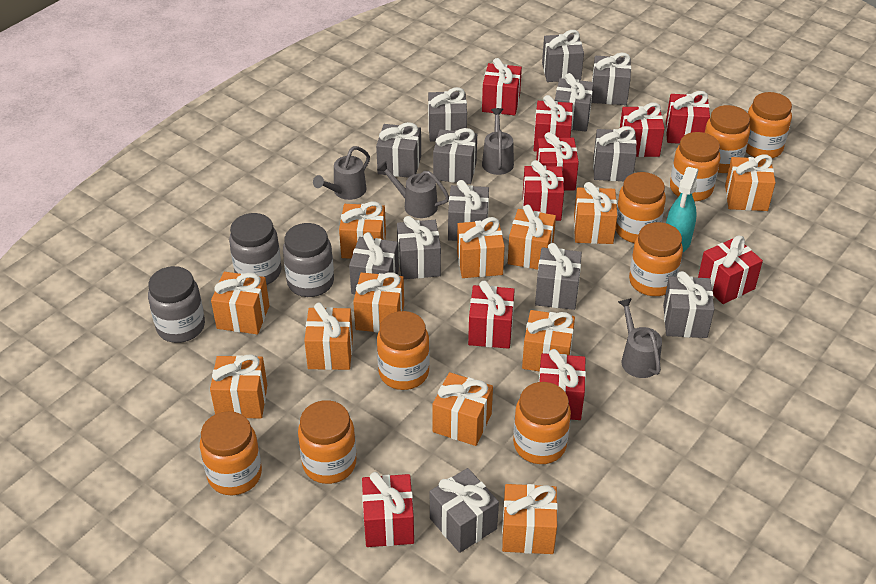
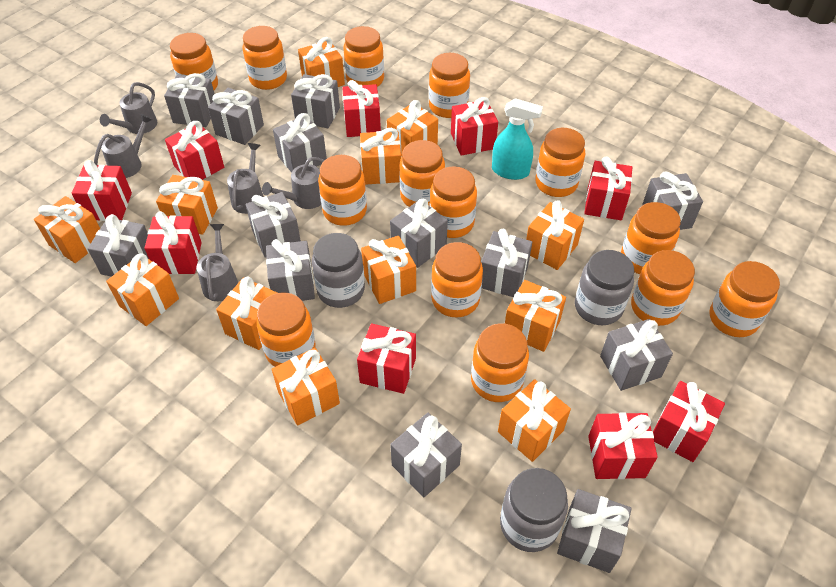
grey watering can: [313,146,370,200] [377,161,449,218] [482,108,514,175] [618,298,662,378] = 4 -> [94,114,153,178] [100,82,157,134] [197,224,238,301] [227,143,264,214] [262,157,325,209] = 5
orange jar: [200,411,262,495] [298,400,356,484] [377,311,430,390] [513,382,571,464] [616,172,666,243] [629,222,683,296] [670,132,720,201] [704,105,750,173] [746,92,792,158] = 9 -> [170,33,218,90] [242,26,287,90] [257,292,316,367] [318,155,367,226] [343,26,384,87] [399,140,445,207] [429,53,470,118] [430,166,477,238] [431,242,483,317] [471,323,529,402] [535,128,585,197] [621,202,681,274] [631,250,695,326] [709,261,780,337] = 14
red gift: [362,472,414,547] [468,280,515,349] [482,58,522,115] [523,160,564,221] [534,95,573,152] [536,132,579,191] [539,349,586,420] [620,103,665,157] [666,91,710,144] [698,236,763,304] = 10 -> [72,160,132,221] [144,211,202,274] [165,121,224,180] [342,80,381,137] [357,324,416,394] [451,97,498,156] [584,157,632,220] [588,412,658,479] [653,381,725,462] = 9

